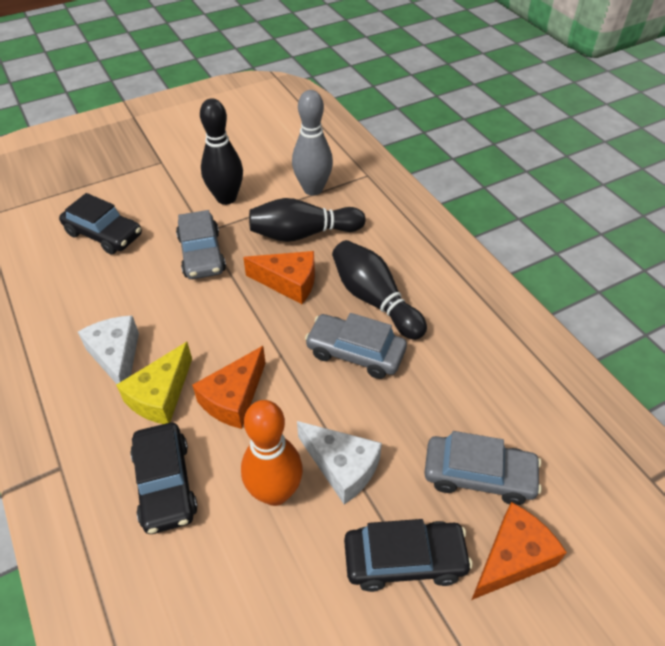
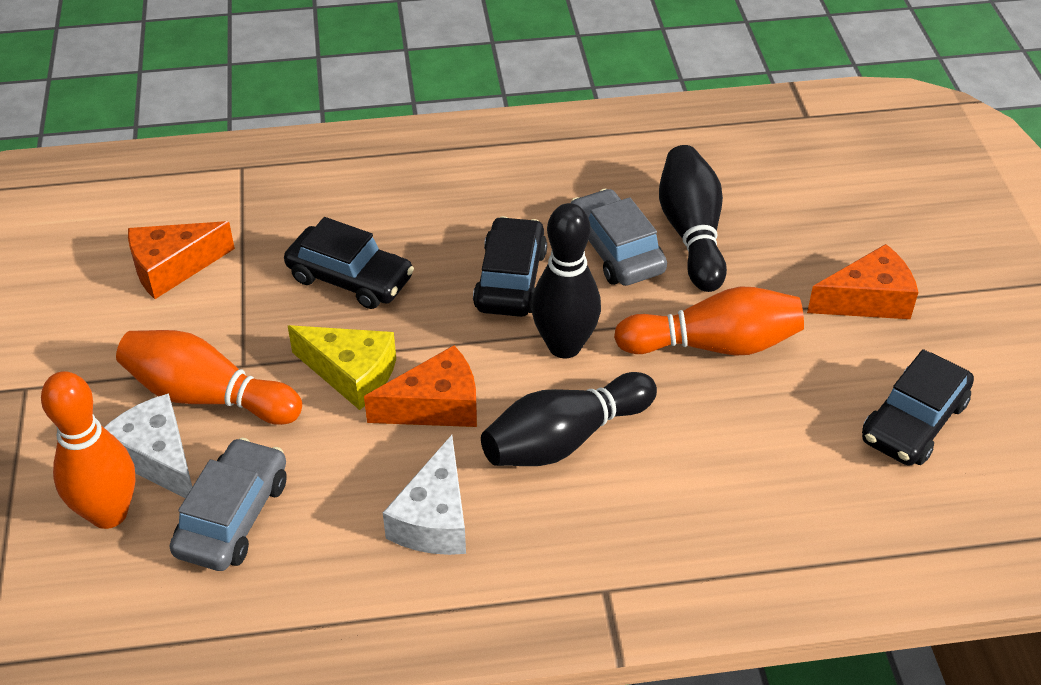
grey bowling pin: [292,90,333,196] = 1 -> none = 0
grey car: [176,210,226,279] [305,313,407,379] [424,431,542,505] = 3 -> [170,438,287,571] [571,189,667,286] = 2
orange bowling pin: [241,400,303,506] = 1 -> [41,371,135,529] [116,330,302,425] [614,286,804,356] = 3

